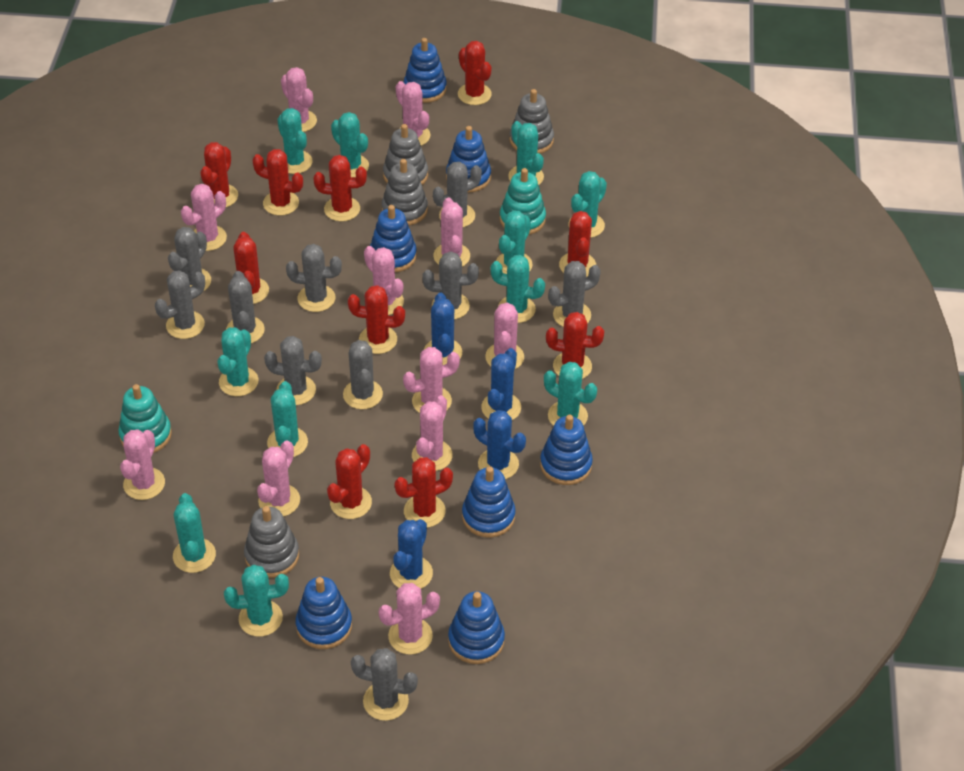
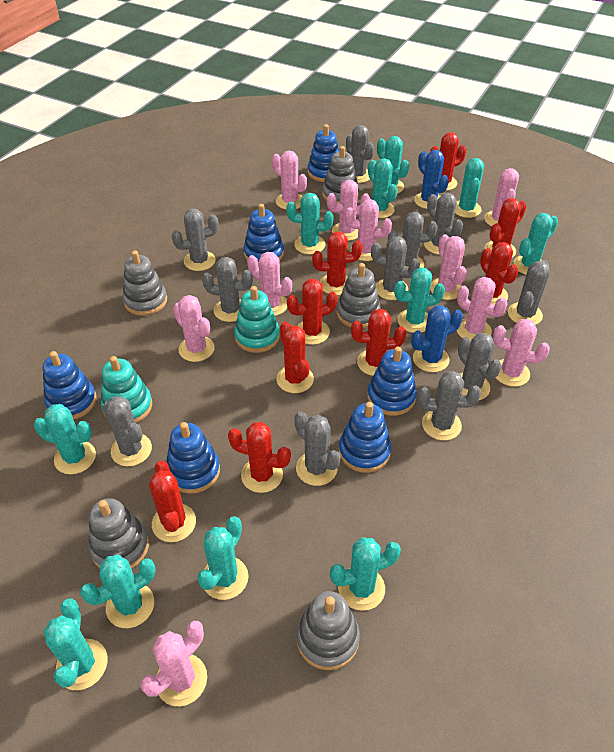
blue cactus: [390,519,433,589] [424,293,462,365] [473,410,526,479] [481,348,521,420] = 4 -> [411,305,463,372] [414,150,449,209] = 2
blue stacking toy: [295,577,352,649] [370,205,417,272] [404,38,447,103] [446,126,491,192] [448,591,505,664] [462,466,516,538] [540,414,593,485] = 7 -> [42,351,97,420] [166,422,220,494] [243,204,284,266] [308,124,339,182] [339,402,391,473] [367,347,417,416] = 6
grey cactus: [155,270,205,339] [168,227,211,291] [226,271,265,343] [264,336,322,405] [286,244,342,312] [343,340,383,409] [351,648,418,721] [422,252,479,320] [433,162,482,227] [548,261,601,327] = 10 -> [102,396,152,466] [171,209,219,271] [202,257,253,322] [294,411,341,486] [346,125,374,183] [371,236,420,300] [388,212,438,268] [417,371,481,440] [424,193,463,255] [458,333,502,400] [508,260,550,325] = 11
grey stacking toy: [244,506,299,578] [382,159,428,226] [383,124,428,185] [510,89,554,154] = 4 -> [88,498,149,569] [122,251,167,316] [296,591,360,670] [322,146,359,203] [337,263,381,328] = 5
pink cactus: [120,429,165,500] [181,184,227,251] [257,440,300,516] [281,67,317,132] [364,246,404,315] [379,583,440,655] [396,81,431,146] [403,347,460,413] [412,395,453,471] [433,197,470,267] [485,303,524,369] = 11 -> [140,621,207,706] [173,295,214,362] [247,252,292,316] [272,151,307,209] [327,180,370,241] [345,199,392,261] [430,234,467,300] [457,277,507,341] [484,168,519,226] [493,319,550,387] = 10
red cactus: [200,142,238,207] [233,232,269,304] [252,149,303,216] [313,155,367,222] [327,444,372,519] [348,285,405,354] [394,457,453,528] [458,41,492,105] [546,312,604,379] [559,211,596,277] = 10 -> [149,460,196,542] [228,422,291,493] [277,322,314,393] [287,279,338,345] [312,232,363,295] [351,309,406,376] [430,133,466,191] [480,242,519,306] [485,198,526,258] = 9

